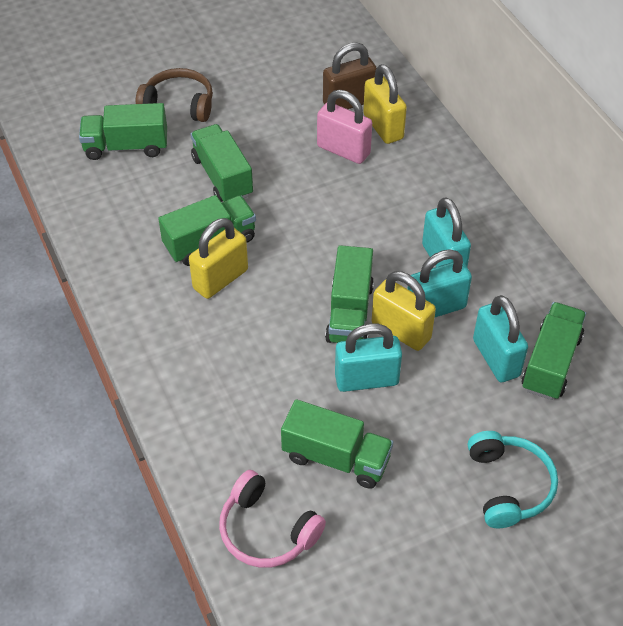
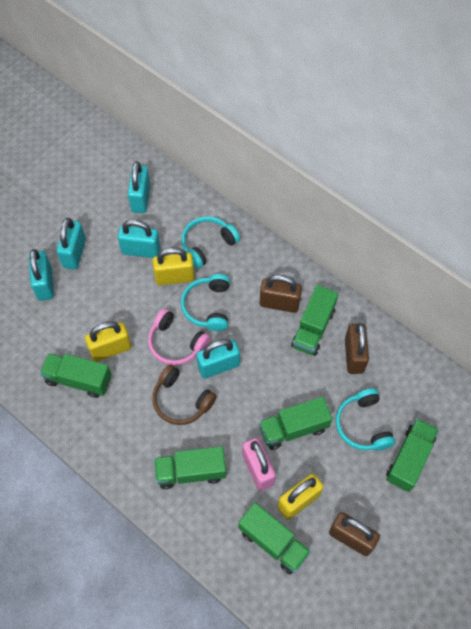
brown padlock: [323,42,376,109] = 1 -> [260,275,302,313] [329,512,380,556] [345,323,369,374] = 3
turquoise headphones: [468,431,558,528] = 1 -> [181,274,230,331] [182,216,240,268] [335,388,395,450] = 3
turquoise padlock: [335,324,402,392] [407,249,472,317] [422,197,471,267] [473,295,528,382] = 4 -> [29,249,54,301] [57,218,86,270] [118,220,160,258] [128,161,150,213] [196,339,240,379] = 5

